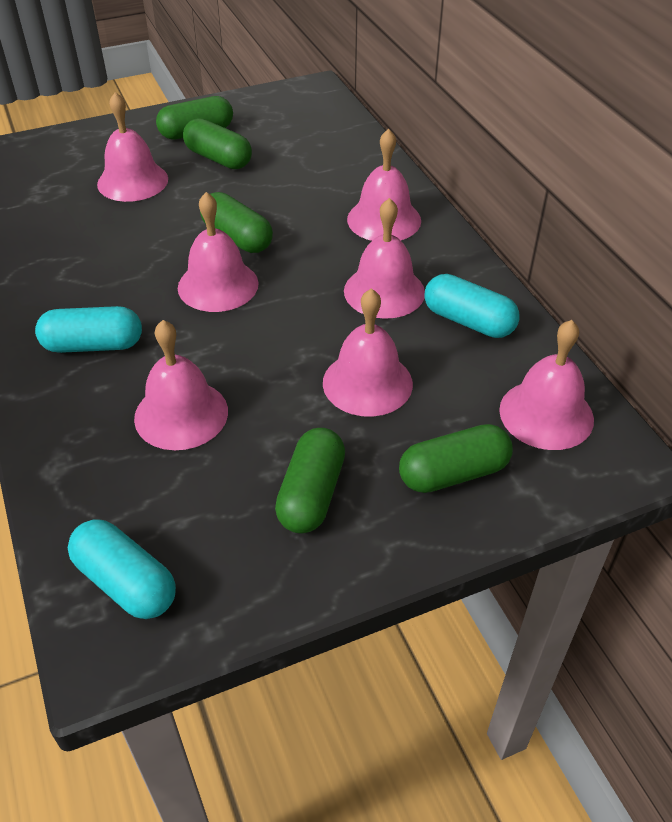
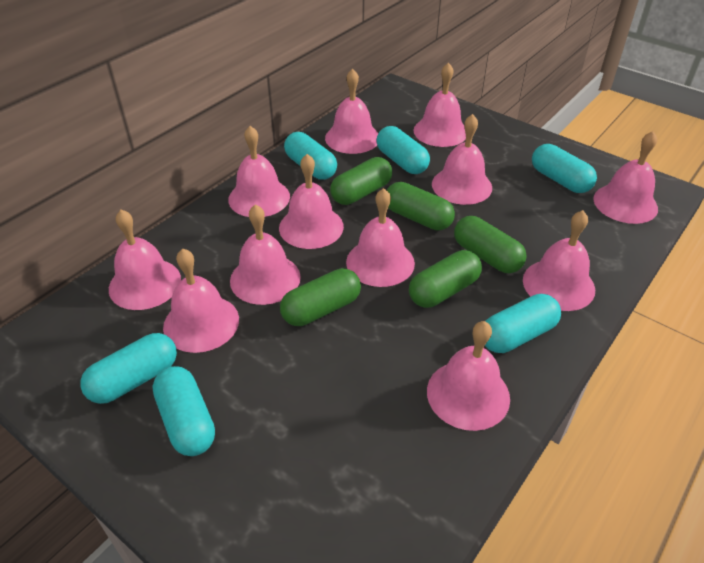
pink bell: [97,92,168,202] [134,320,228,450] [178,192,259,312] [323,288,413,417] [344,198,425,319] [347,129,421,241] [499,320,594,450] = 7 -> [109,210,181,310] [163,248,239,353] [228,126,290,217] [230,204,301,305] [279,154,344,249] [325,69,378,154] [346,188,415,287] [413,62,466,147] [427,321,510,431] [432,114,492,205] [523,210,595,311] [593,131,658,224] = 12
turquoise capsule: [35,306,142,353] [68,519,176,619] [424,274,519,338] = 3 -> [80,333,177,404] [152,366,215,456] [284,132,337,180] [376,126,430,174] [485,294,561,353] [532,144,597,193] = 6

